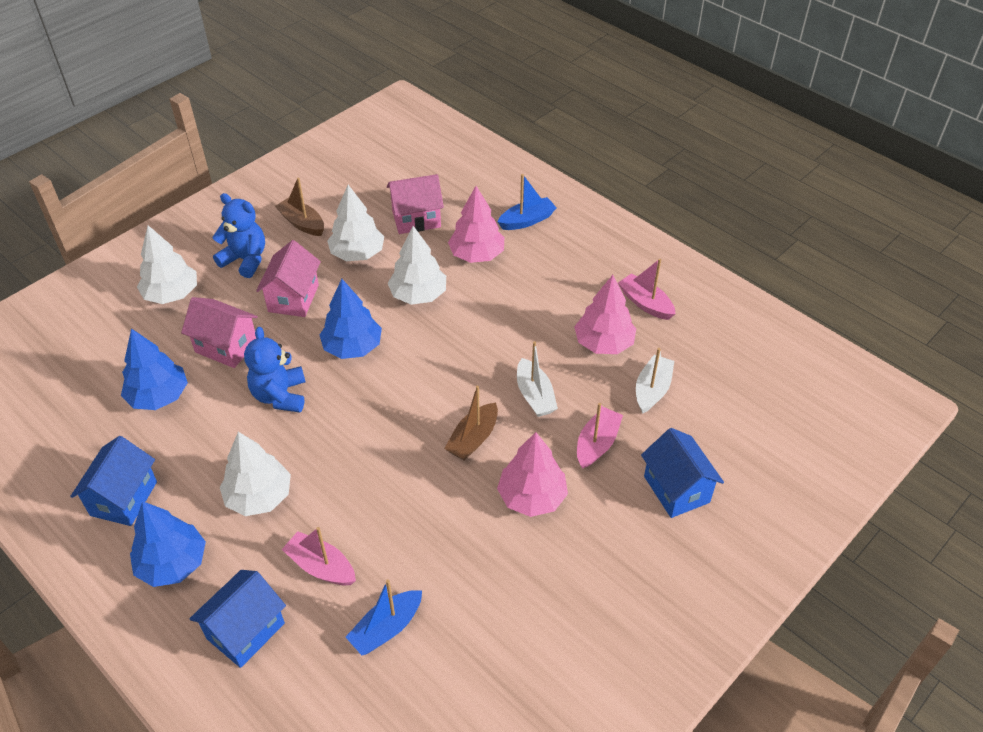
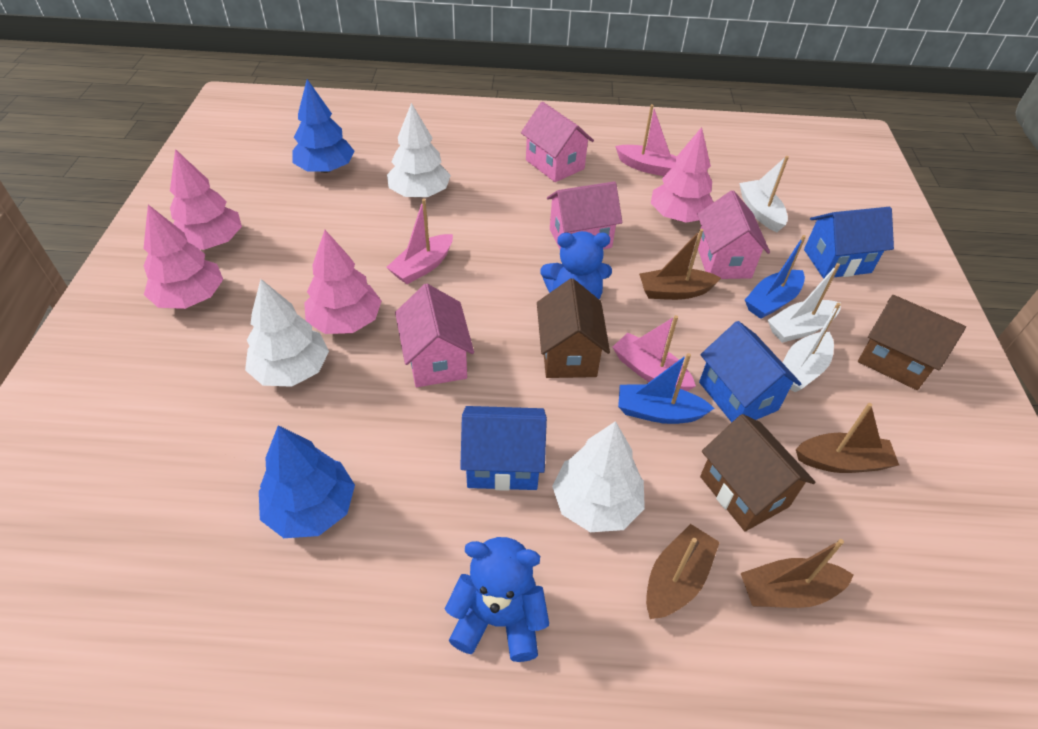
blue tree: [121,328,188,410] [130,501,206,587] [320,279,382,359] = 3 -> [259,425,355,538] [292,79,355,173] = 2
brown boat: [275,178,324,236] [444,386,498,460] = 2 -> [639,229,721,300] [646,524,720,619] [741,539,854,608] [796,403,899,473] = 4
brown house: none = 0 -> [537,278,610,378] [700,414,815,531] [858,295,966,390] = 3
pink house: [181,297,258,368] [256,240,321,317] [387,174,444,234] = 3 -> [395,284,474,387] [521,102,594,182] [547,181,622,249] [697,190,770,279] = 4
pink tree: [448,186,504,263] [497,432,568,517] [574,275,636,354] = 3 -> [143,205,223,309] [170,149,242,250] [304,230,381,334] [651,127,714,223] = 4
white boat: [517,341,558,417] [636,348,674,414] = 2 -> [739,156,789,232] [768,263,841,343] [783,303,841,392] = 3
white tree: [137,225,197,304] [220,432,291,516] [327,185,384,261] [388,226,446,305] = 4 -> [245,279,329,387] [387,103,451,198] [552,421,645,532] = 3

